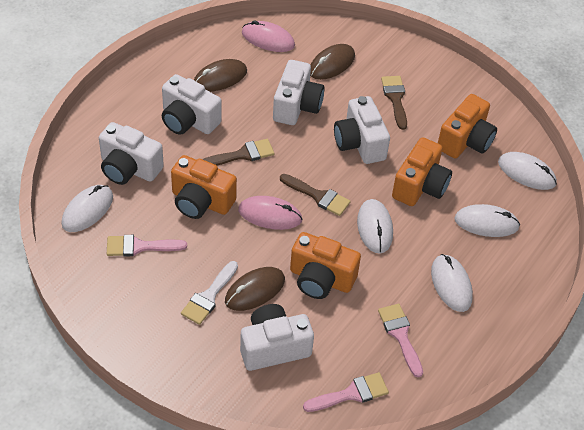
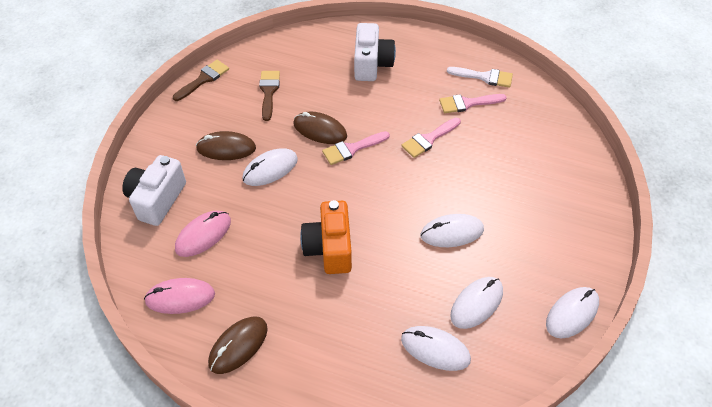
brown brush: [203,139,275,165] [280,174,351,216] [381,76,407,130] = 3 -> [173,60,229,101] [259,71,280,121] = 2
orange camera: [171,155,237,219] [290,232,361,299] [392,137,452,206] [438,94,497,158] = 4 -> [300,200,352,274] = 1
white camera: [99,122,164,185] [162,74,222,135] [240,304,314,371] [273,60,324,125] [334,96,390,164] = 5 -> [122,155,186,226] [354,23,396,81] = 2

